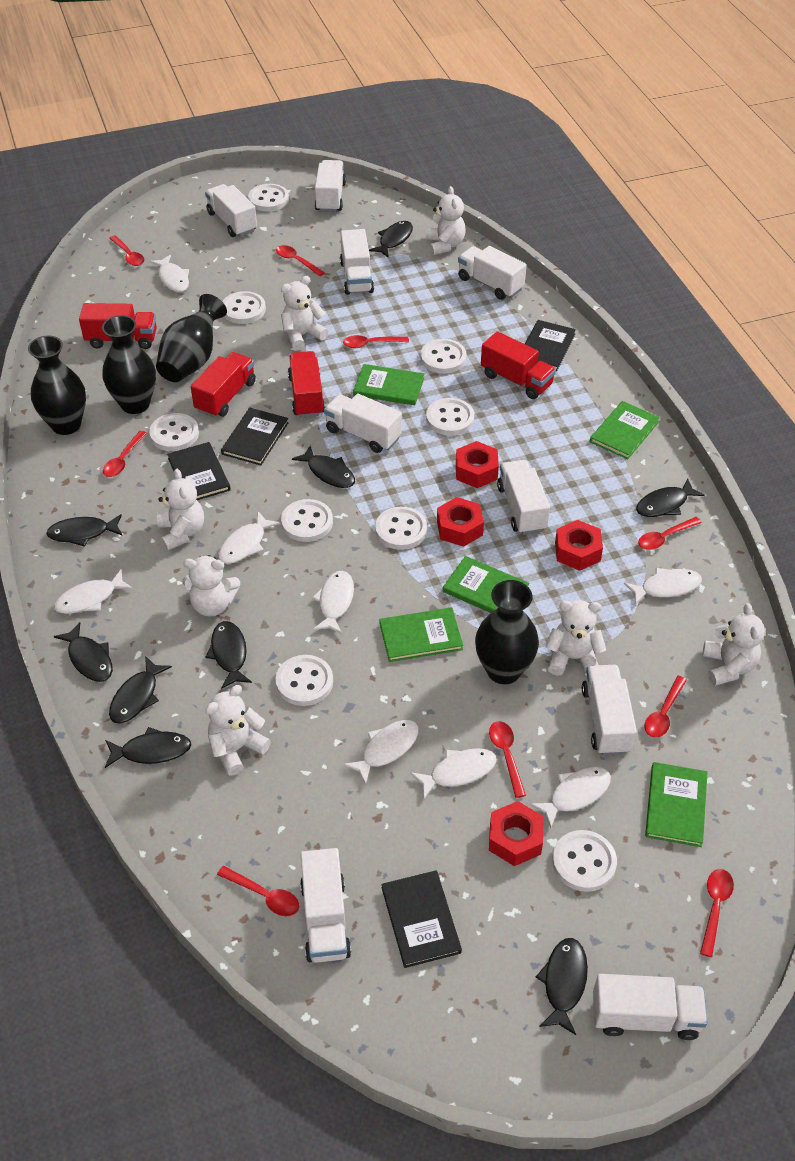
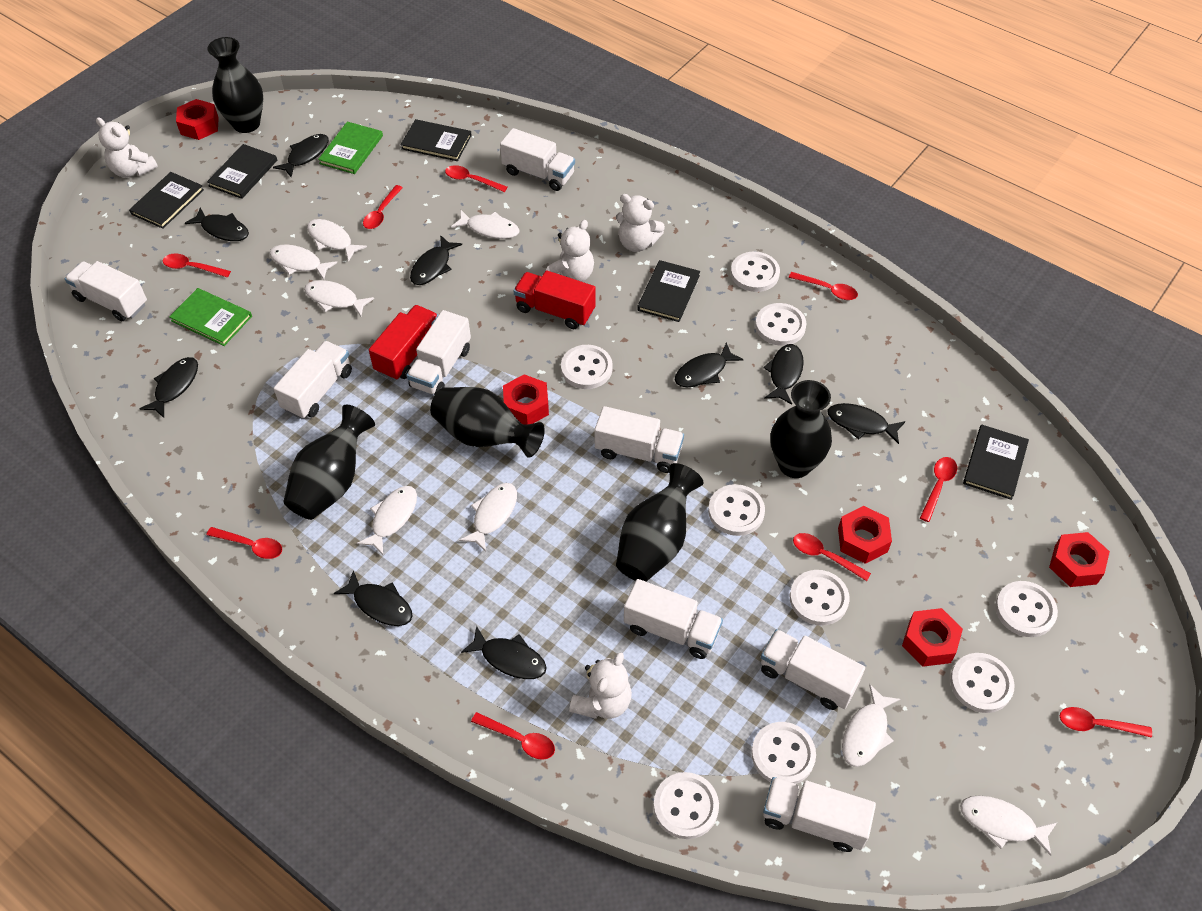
black book: [167,442,231,500] [221,408,289,466] [382,871,462,968] [525,320,576,371] = 4 -> [129,172,204,229] [207,144,277,199] [401,119,472,161] [637,260,700,322] [963,425,1029,500] = 5
black vase: [28,336,86,435] [102,315,156,414] [156,294,227,382] [475,580,539,684] = 4 -> [207,37,264,133] [283,405,375,520] [430,387,545,458] [616,463,704,582] [770,380,832,478] = 5
green book: [353,364,424,405] [379,607,463,662] [443,556,530,613] [590,401,660,459] [645,762,707,847] = 5 -> [169,288,252,346] [318,122,383,174] = 2
red nut: [437,497,484,547] [456,441,499,488] [489,801,544,866] [555,520,603,571] = 4 -> [176,99,219,140] [503,374,549,425] [838,506,892,564] [902,608,963,667] [1049,532,1110,587] = 5
red truck: [79,303,157,349] [191,352,256,418] [288,351,325,417] [481,331,556,399] = 4 -> [369,305,438,381] [513,270,596,329] = 2
white teddy bear: [157,469,204,551] [183,555,240,616] [205,685,271,775] [281,276,328,350] [426,186,466,255] [546,600,606,676] [702,603,765,686] = 7 -> [96,118,158,178] [546,220,594,282] [569,652,632,719] [616,194,665,252] = 4
white truck: [205,184,257,237] [300,848,351,963] [315,160,346,212] [324,393,402,453] [340,229,374,295] [458,246,527,300] [497,460,550,535] [582,665,637,755] [593,974,708,1040] = 9 -> [65,261,147,321] [273,341,352,419] [407,310,471,395] [500,128,575,191] [595,406,684,473] [624,579,723,659] [761,629,865,710] [763,777,876,852] = 8

